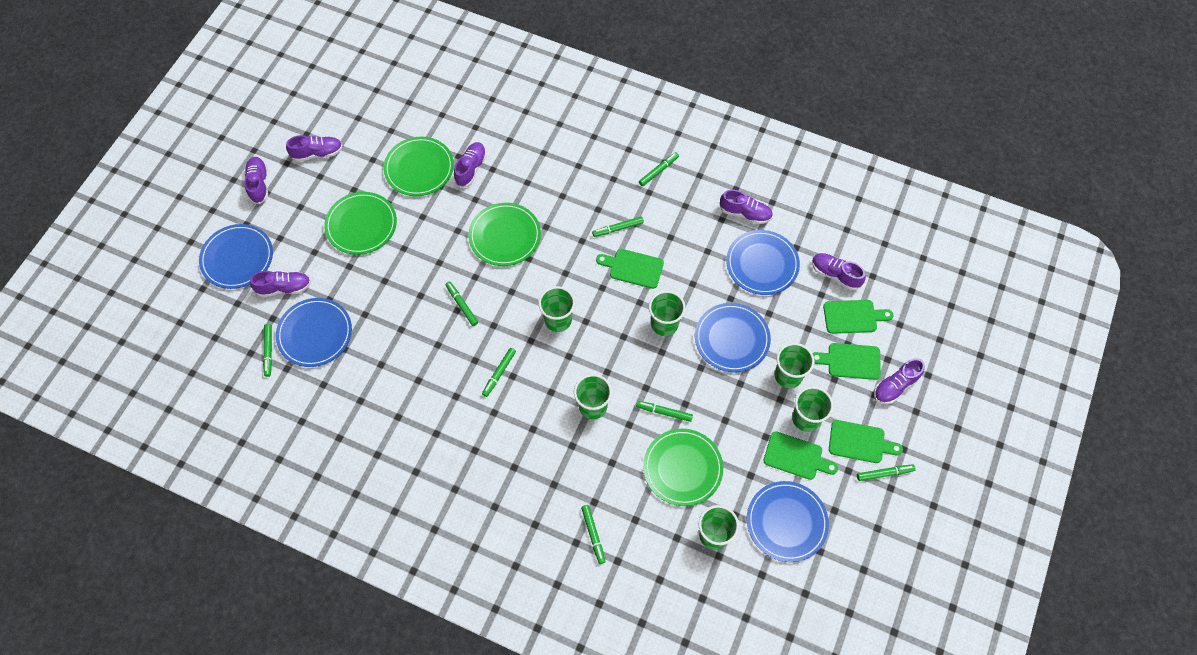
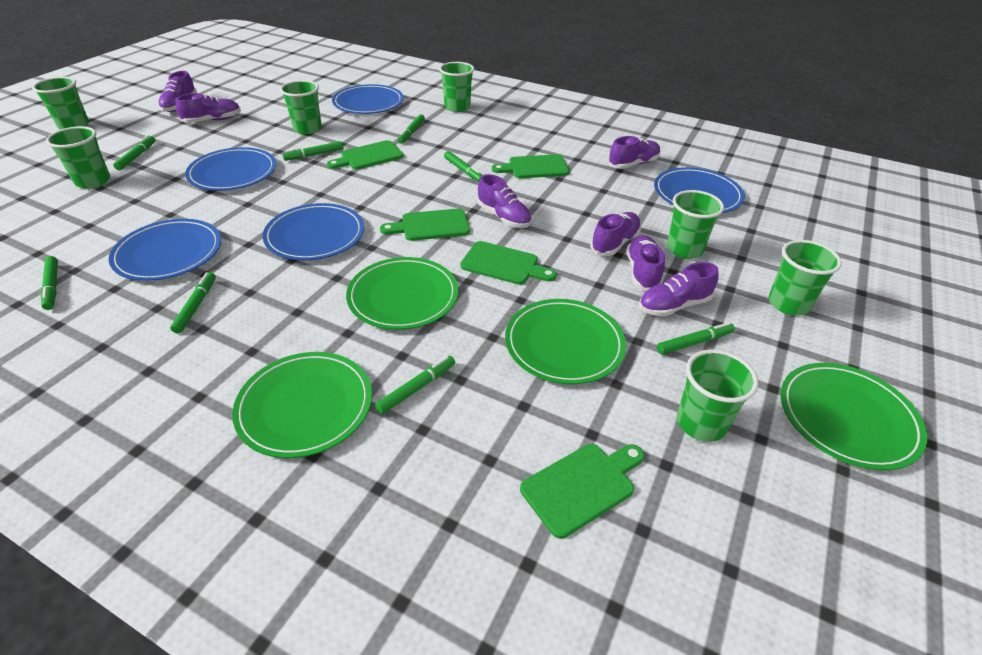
green cup: [538,286,575,332] [574,374,612,419] [649,291,686,336] [699,505,739,550] [775,343,814,388] [792,386,834,432] = 6 -> [32,77,89,130] [46,126,110,189] [280,80,322,134] [439,62,474,112] [667,190,724,259] [677,349,759,442] [768,240,842,315] = 7

